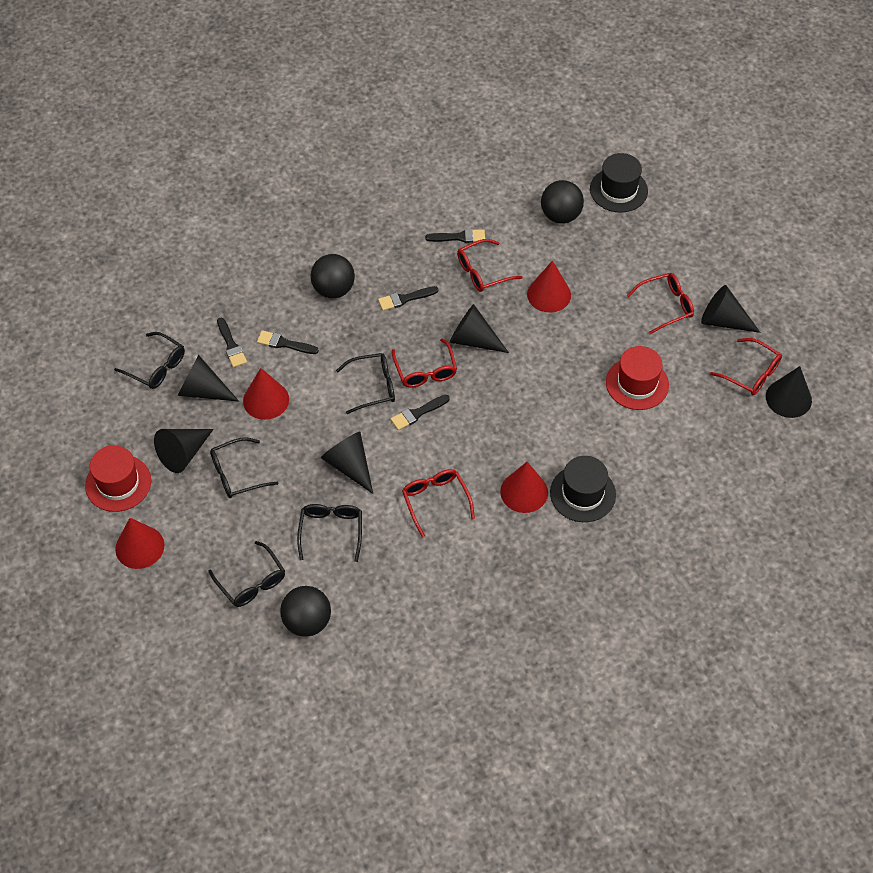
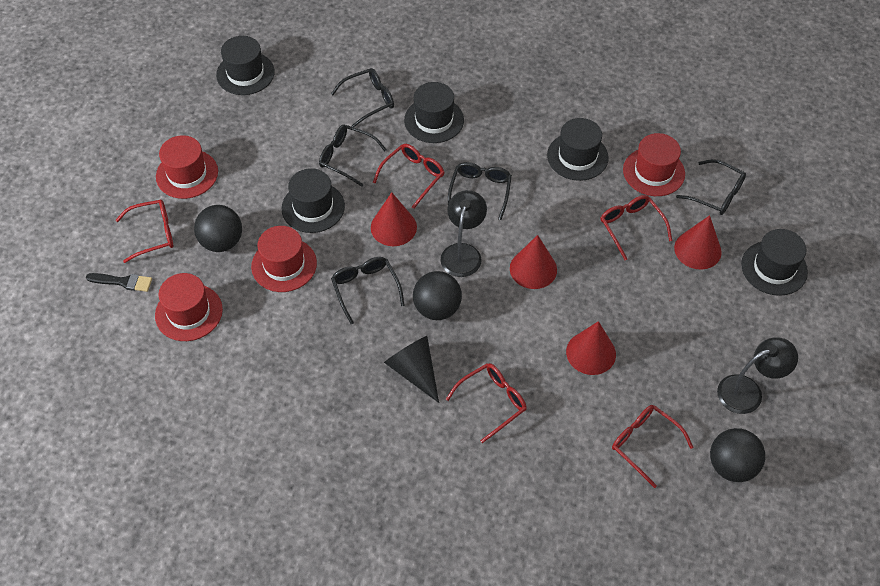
black brush: [217,318,247,368] [257,330,319,354] [378,286,438,311] [391,395,450,430] [425,229,485,243] = 5 -> [86,273,152,292] = 1
black cone: [154,429,214,473] [177,355,239,402] [321,432,373,494] [450,304,509,353] [701,285,761,333] [766,366,812,418] = 6 -> [384,336,439,403] = 1
black hat: [550,456,616,522] [590,153,648,213] = 2 -> [216,36,275,95] [282,168,345,233] [404,82,464,143] [547,118,609,181] [741,229,808,296] = 5
black lamp: none = 0 -> [441,190,487,277] [717,337,798,414] = 2
red hat: [85,445,151,512] [606,346,669,410] = 2 -> [155,273,223,341] [156,135,218,199] [251,226,317,292] [623,133,685,196] = 4

